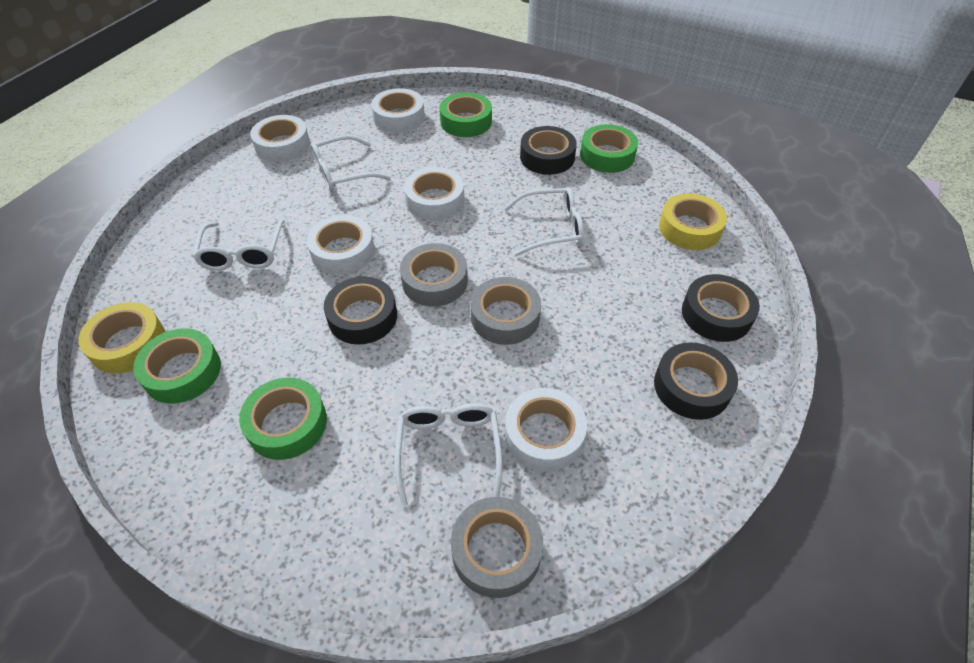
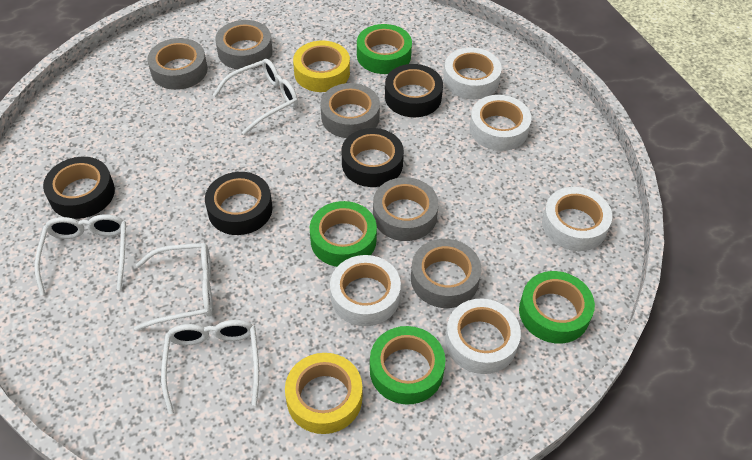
grey tape: [400,243,468,306] [451,497,543,598] [471,277,541,345] = 3 -> [147,38,208,90] [215,20,273,69] [320,83,380,138] [373,177,439,241] [411,239,481,308] = 5

